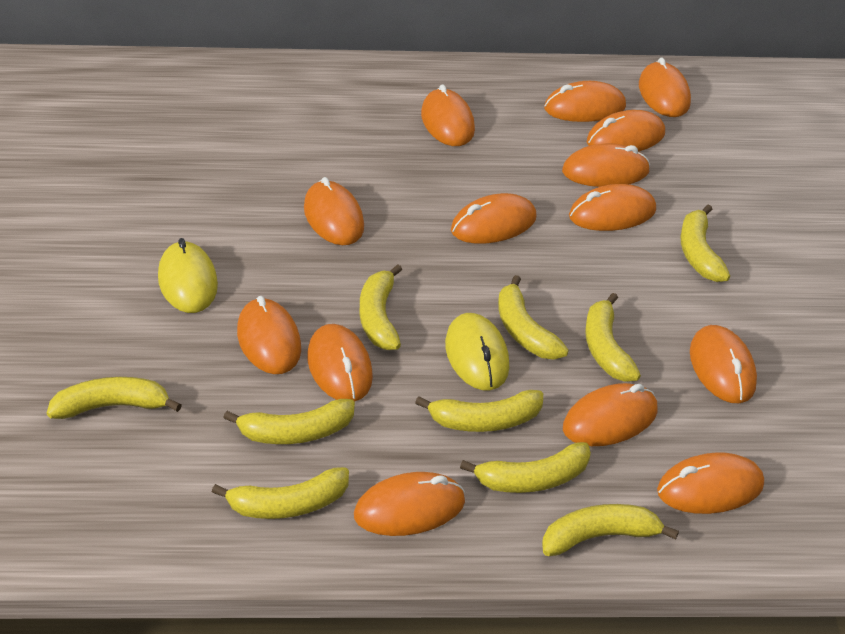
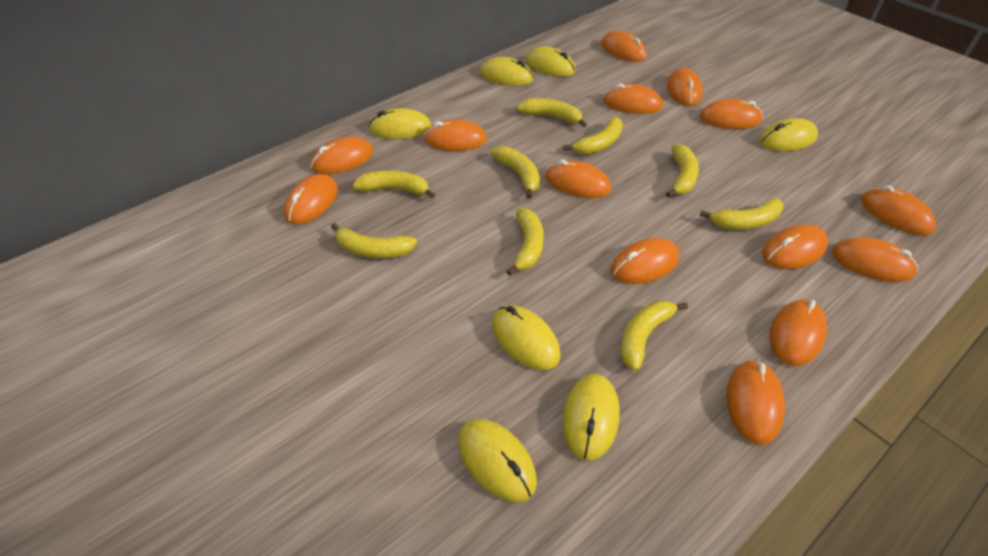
yellow banana: [47,377,182,419] [212,467,349,519] [223,399,355,444] [360,264,402,350] [415,390,543,432] [460,442,591,493] [498,275,569,360] [542,504,679,556] [585,293,641,382] [681,205,730,282] = 10 -> [331,223,417,258] [352,171,435,198] [490,146,540,199] [506,208,544,276] [517,98,587,128] [563,117,623,155] [621,301,688,371] [666,144,699,197] [700,198,783,230] = 9
yellow mouse: [158,238,218,313] [445,313,509,390] = 2 -> [369,108,432,139] [458,419,537,503] [480,57,534,86] [492,305,561,370] [525,47,575,77] [562,374,620,461] [759,118,818,151] = 7

